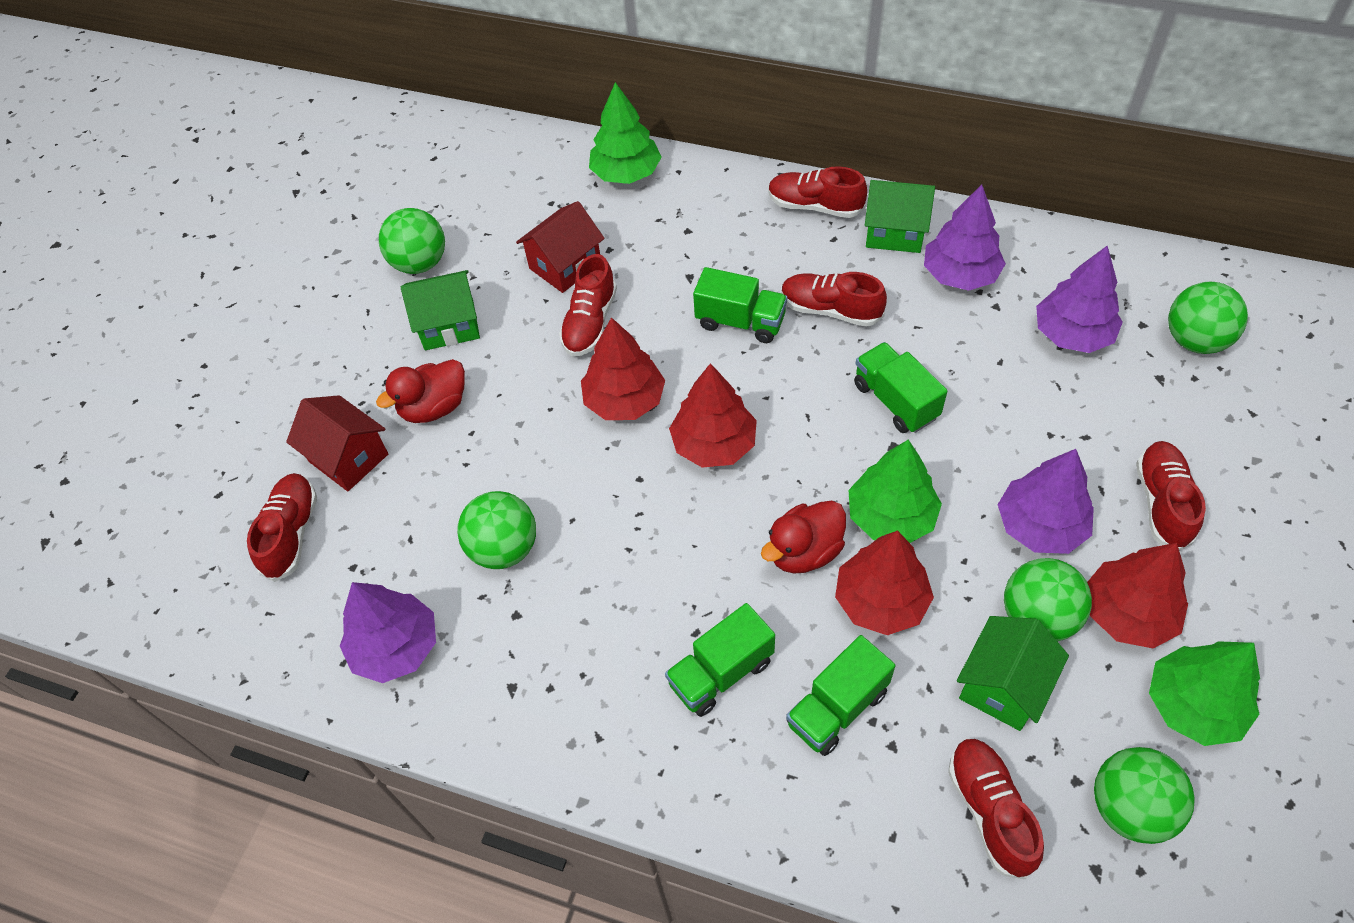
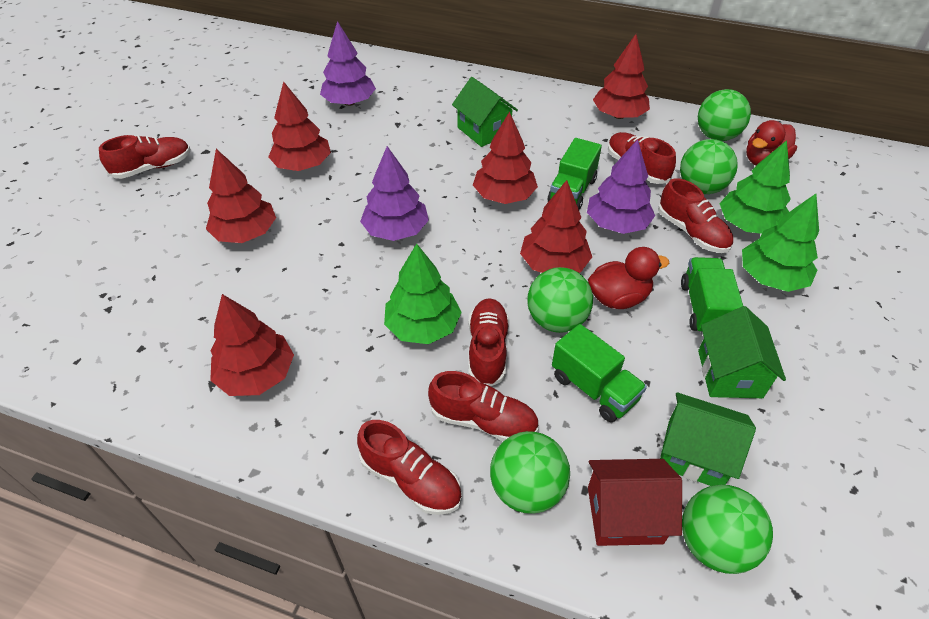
green truck: [665,603,775,717] [693,267,787,343] [786,635,895,756] [854,342,948,433] = 4 -> [548,138,602,210] [552,324,647,422] [681,257,743,335] = 3
purple tree: [340,582,436,683] [924,184,1006,291] [998,449,1094,554] [1036,245,1123,353] = 4 -> [320,21,376,106] [360,146,429,241] [587,139,655,234] = 3
red house: [286,395,388,491] [516,201,605,293] = 2 -> [588,459,682,546] = 1
red tree: [581,317,665,420] [669,363,757,468] [835,530,934,635] [1087,543,1188,648] = 4 -> [206,149,276,243] [210,294,294,396] [268,81,331,171] [473,111,538,204] [520,180,592,273] [593,34,650,119] = 6

